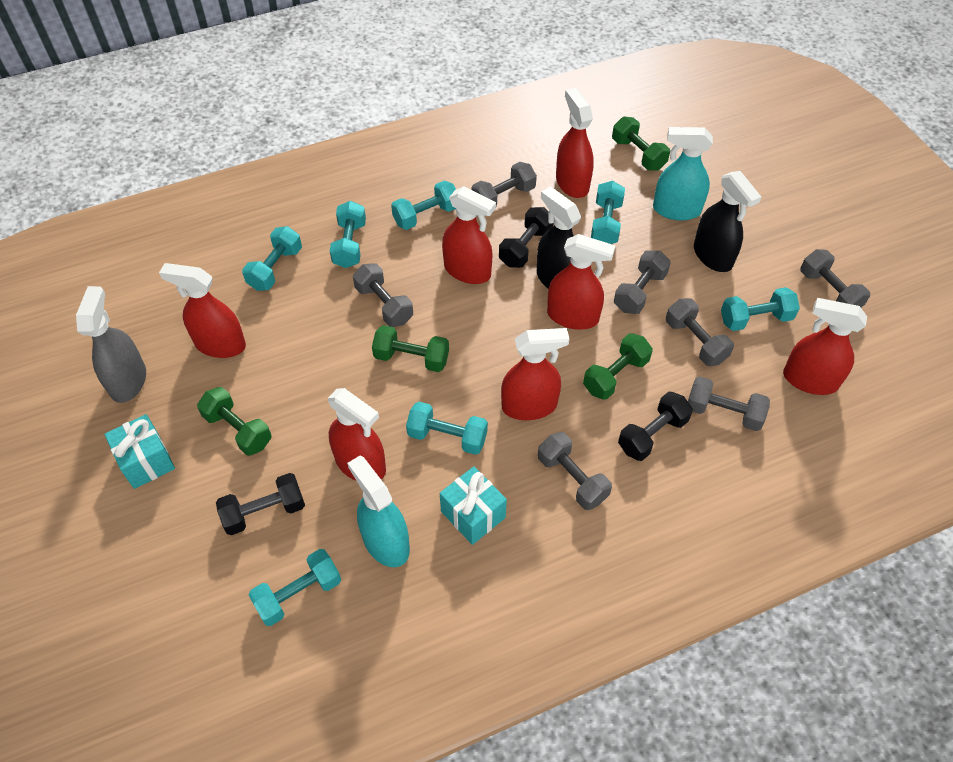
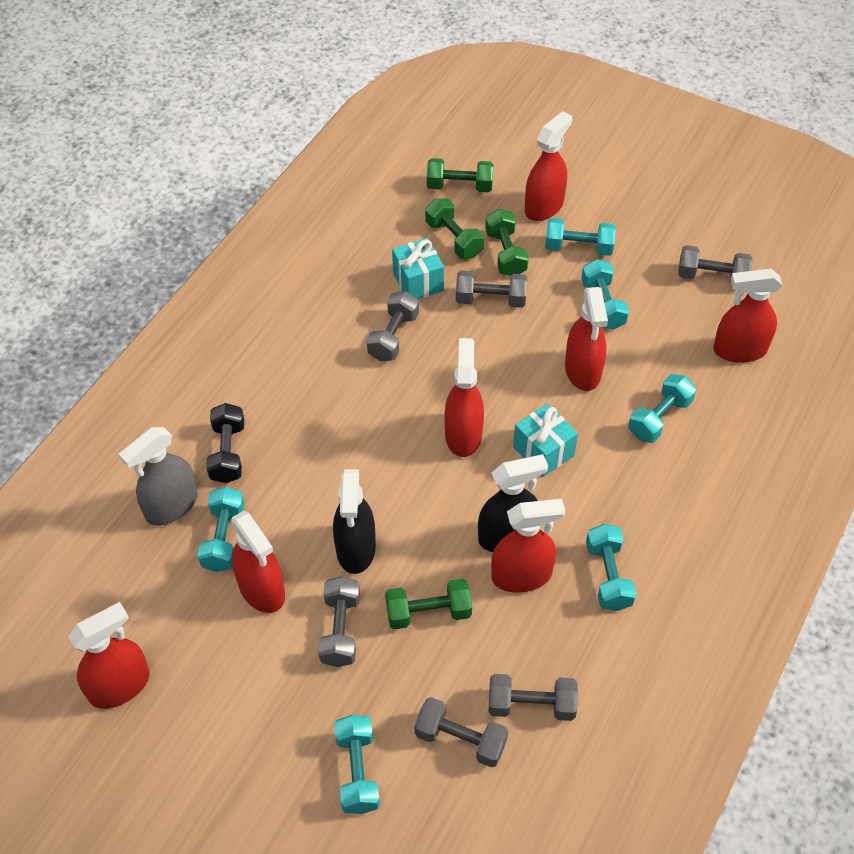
black dumbbell: [216,473,305,535] [499,207,553,268] [618,392,693,461] = 3 -> [206,403,244,483] = 1
grey dumbbell: [353,263,413,327] [472,162,537,206] [538,432,612,510] [614,250,671,314] [666,298,734,366] [688,376,770,431] [800,249,870,307] = 7 -> [318,576,360,667] [367,291,419,361] [414,697,508,767] [456,270,527,308] [489,674,578,721] [678,245,753,281] = 6
turquoise dumbbell: [242,226,302,291] [249,549,341,626] [330,201,366,268] [391,181,456,230] [406,402,488,455] [591,181,625,244] [721,287,800,331] = 7 -> [197,487,245,572] [334,715,380,814] [545,218,616,256] [581,259,629,330] [586,524,637,611] [628,374,696,443] = 6
turquoise spray bottle: [347,456,410,567] [653,127,713,221] = 2 -> none = 0

